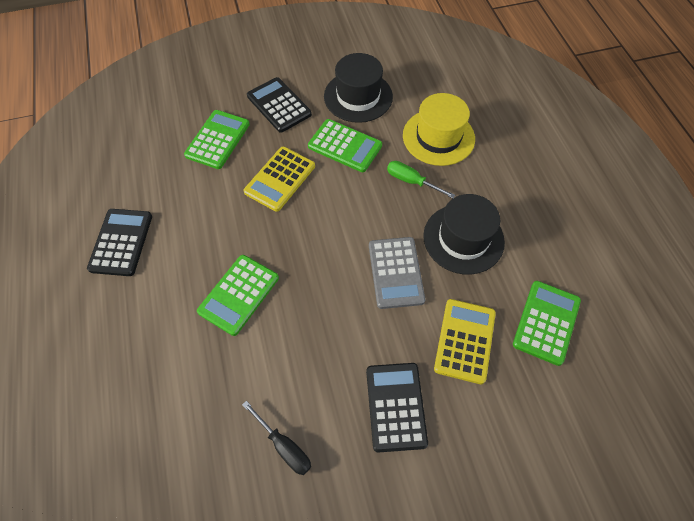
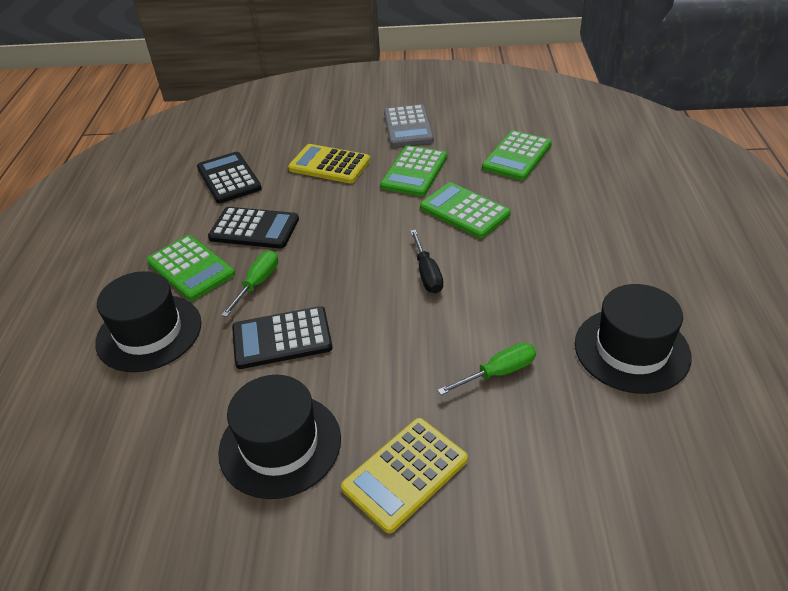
black hat: [324,53,393,123] [423,194,505,275] = 2 -> [95,271,201,372] [218,375,341,499] [575,284,692,394] = 3
green screwdriver: [387,161,455,198] = 1 -> [221,251,278,317] [437,343,536,395] = 2
yellow hat: [403,93,475,166] = 1 -> none = 0

